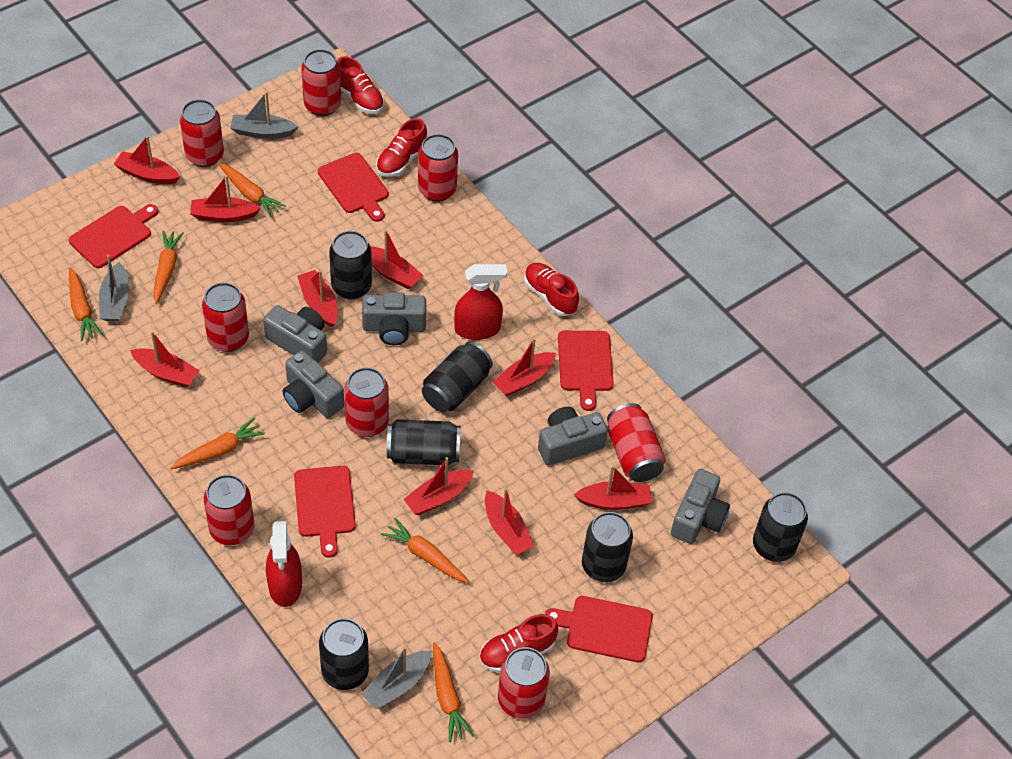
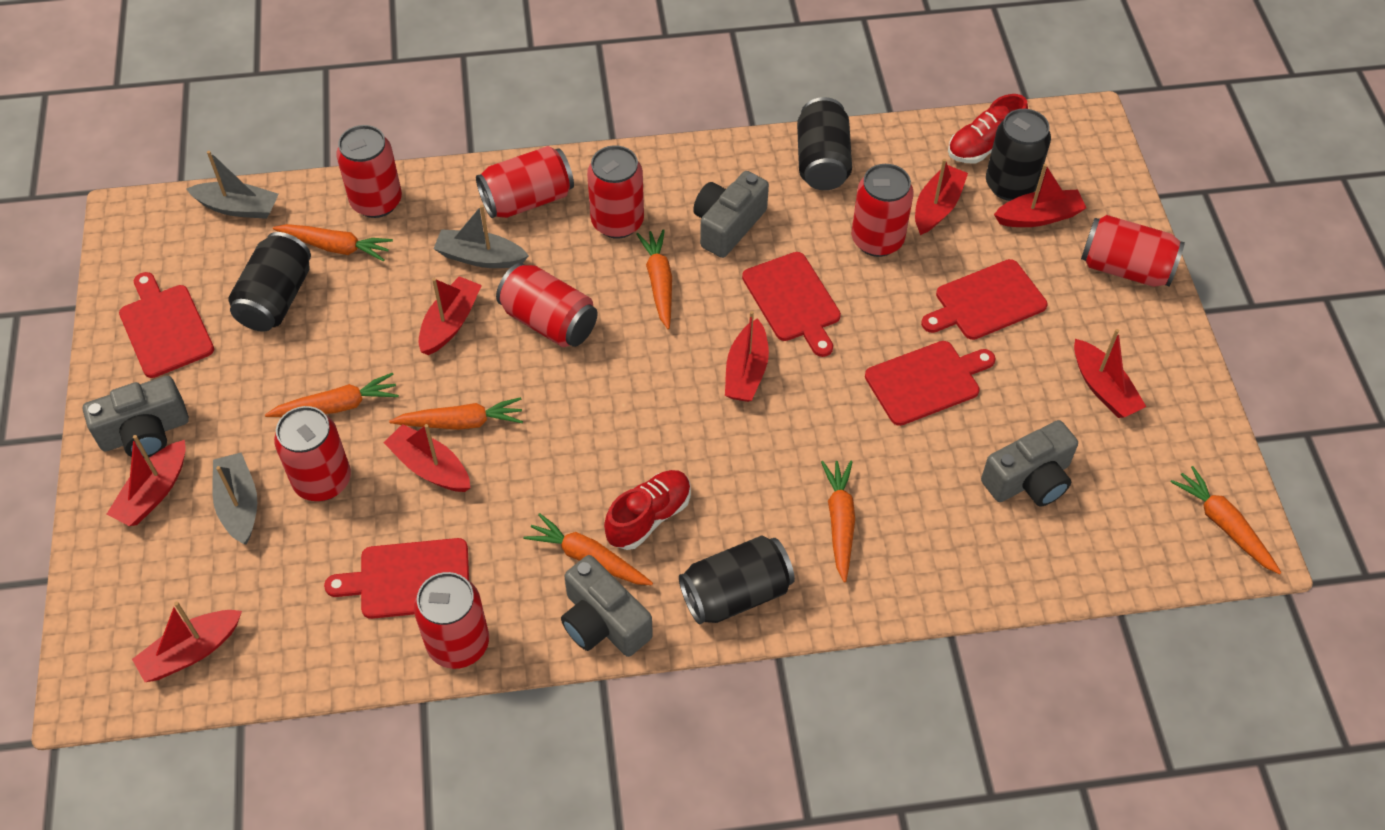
black can: [319,618,369,690] [329,231,372,300] [387,419,460,465] [422,341,493,412] [582,512,633,582] [753,492,808,562] = 6 -> [228,232,311,332] [679,536,795,624] [797,97,852,190] [986,109,1051,201] = 4
grey camera: [263,305,327,363] [283,350,344,418] [362,292,426,345] [538,406,608,465] [671,469,730,544] = 5 -> [83,376,189,457] [561,555,653,657] [693,171,769,258] [981,420,1078,507] = 4
orange carrot: [69,267,103,341] [153,230,184,304] [170,418,265,469] [218,163,286,217] [381,518,469,583] [433,642,474,742] = 6 -> [265,373,399,417] [273,224,393,262] [389,397,523,430] [523,513,653,585] [636,229,672,329] [821,461,855,582] [1171,466,1282,575] = 7
red boat: [114,136,180,184] [130,331,200,387] [190,175,261,222] [297,270,338,327] [370,230,423,289] [403,457,474,515] [485,488,534,555] [492,338,556,396] [574,466,652,510] = 9 -> [106,435,185,526] [132,602,242,682] [384,424,471,492] [419,276,482,355] [725,311,769,402] [915,159,968,235] [994,164,1086,227] [1074,329,1146,418] = 8
red shoe: [337,56,384,114] [376,118,427,177] [479,614,558,673] [524,263,579,316] = 4 -> [604,470,691,550] [948,94,1028,163] = 2
red spray bottle: [266,521,302,607] [454,264,507,340] = 2 -> none = 0

